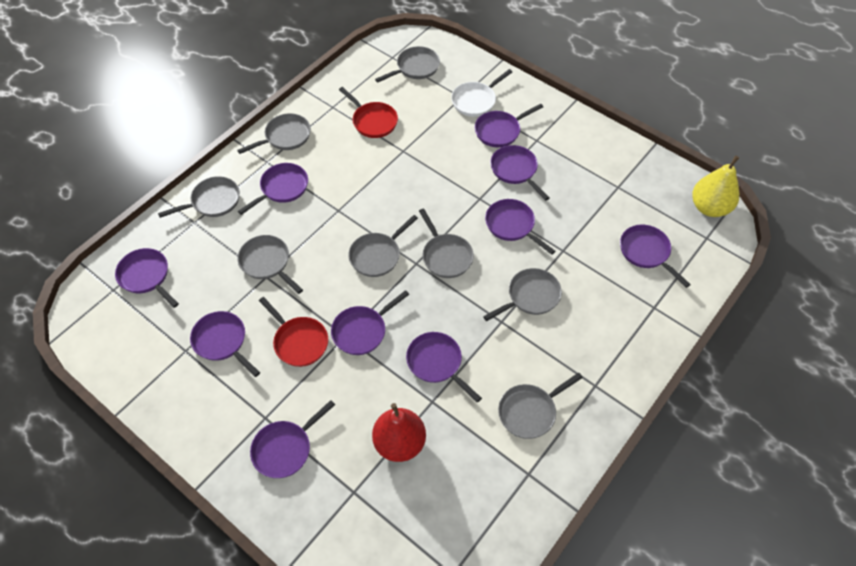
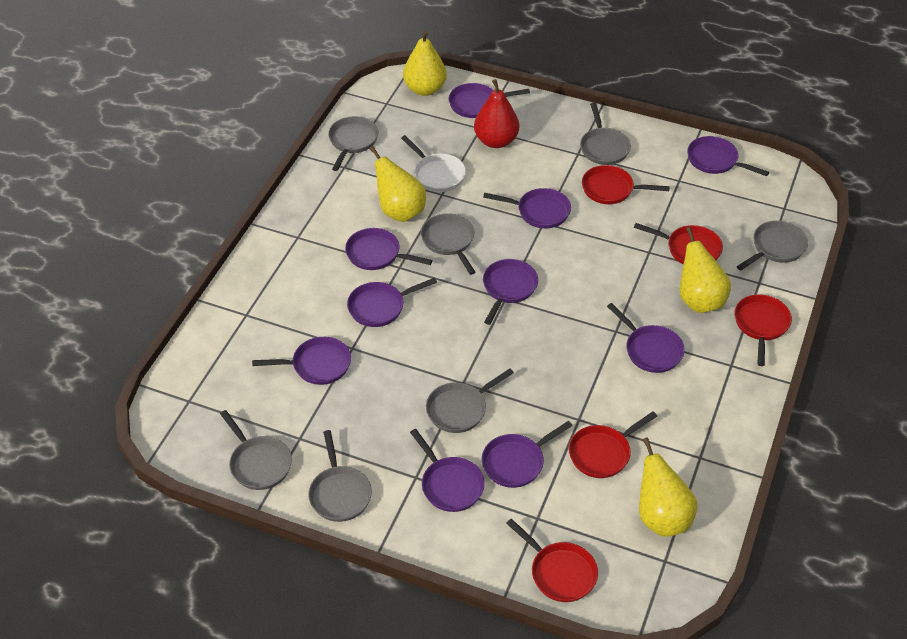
grey pan: [158,176,240,218] [237,113,311,154] [237,235,303,294] [349,215,418,277] [375,46,440,83] [419,208,474,278] [483,268,562,321] [498,372,583,439] = 8 -> [220,410,292,490] [308,430,372,522] [328,116,378,171] [421,213,476,275] [426,368,514,433] [580,103,631,165] [737,221,808,270] = 7
red pan: [259,297,328,367] [339,87,398,138] = 2 -> [506,519,598,602] [569,412,657,478] [582,165,670,204] [634,223,723,264] [734,294,792,366] = 5
yellow pear: [692,156,739,217] = 1 -> [370,146,426,222] [403,30,447,96] [639,437,697,537] [680,227,731,313] = 4

